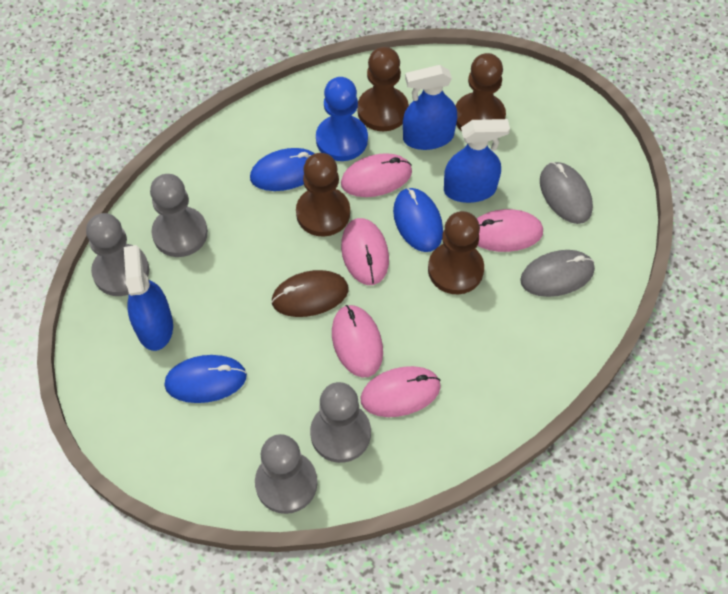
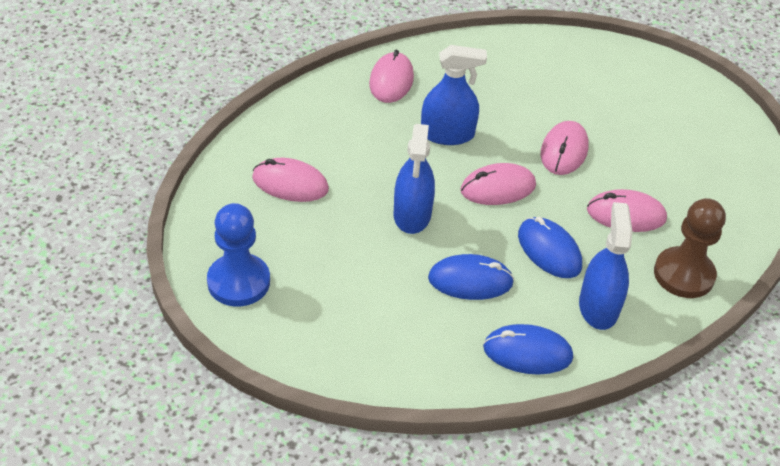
brown mouse: [271,270,349,317] = 1 -> none = 0
brown pawn: [296,153,350,237] [357,47,409,132] [428,211,484,294] [456,53,506,131] = 4 -> [654,198,726,298] = 1
grey mouse: [520,250,595,297] [540,162,593,224] = 2 -> none = 0
grey pawn: [86,213,149,296] [150,174,208,257] [255,434,318,514] [310,382,371,463] = 4 -> none = 0

